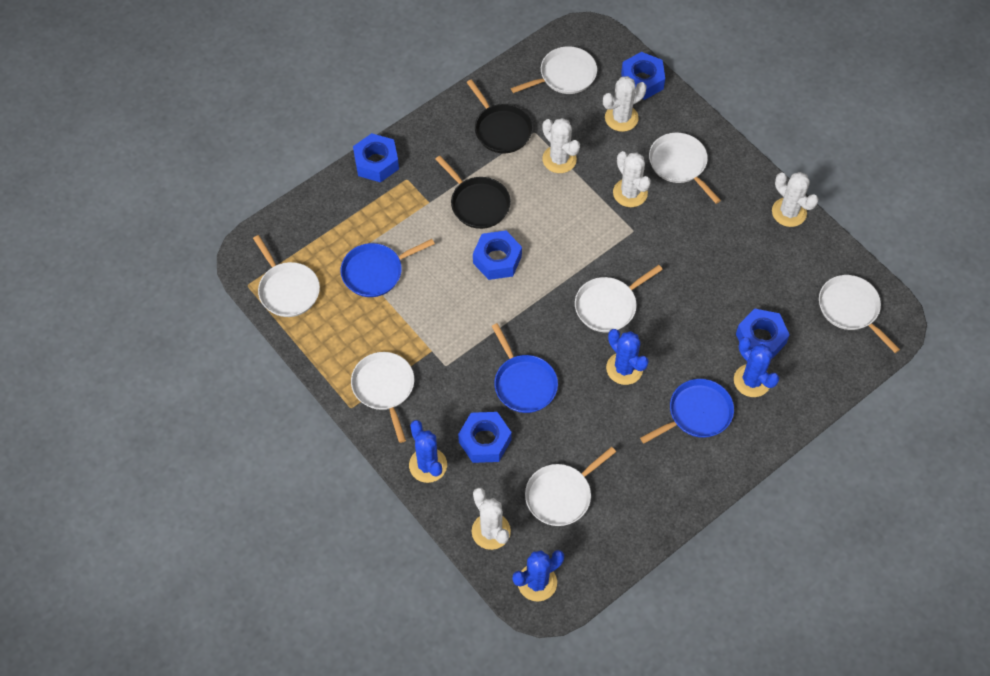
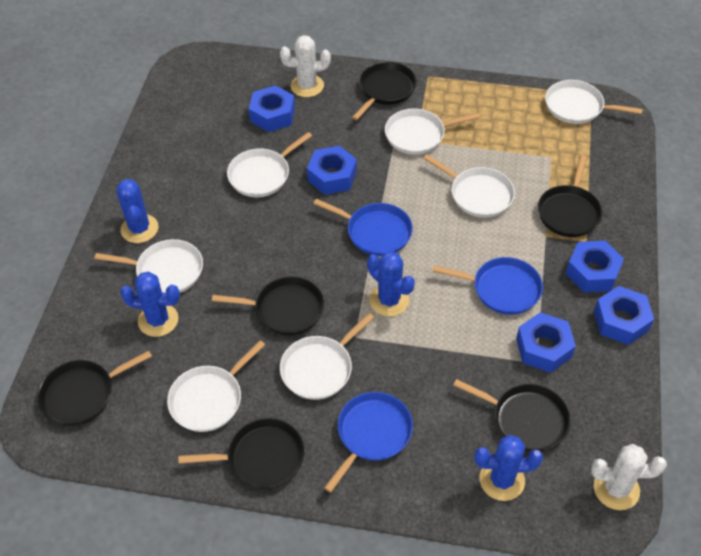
black pan: [435,156,511,229] [466,79,533,153] = 2 -> [37,350,152,426] [178,418,304,489] [212,277,324,336] [352,62,417,120] [453,379,571,452] [538,155,603,237] = 6
white cactus: [472,488,511,550] [542,118,580,173] [603,76,646,132] [613,151,651,207] [772,172,818,227] = 5 -> [280,35,331,97] [591,444,667,510] = 2

